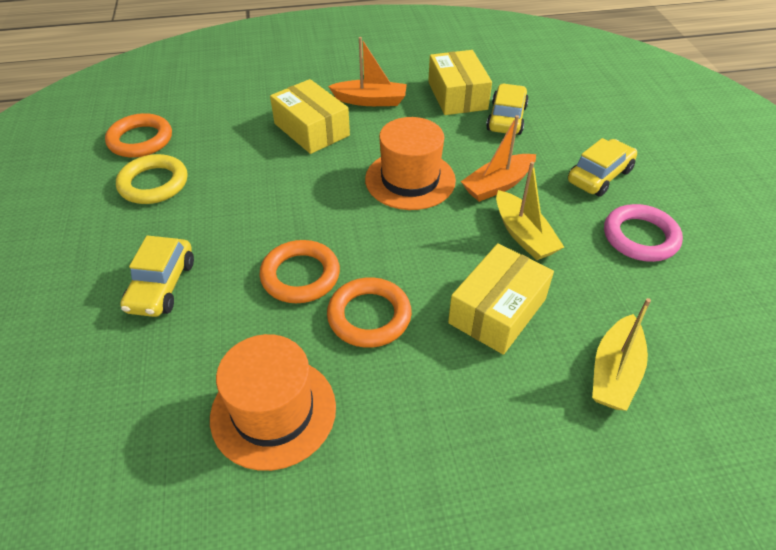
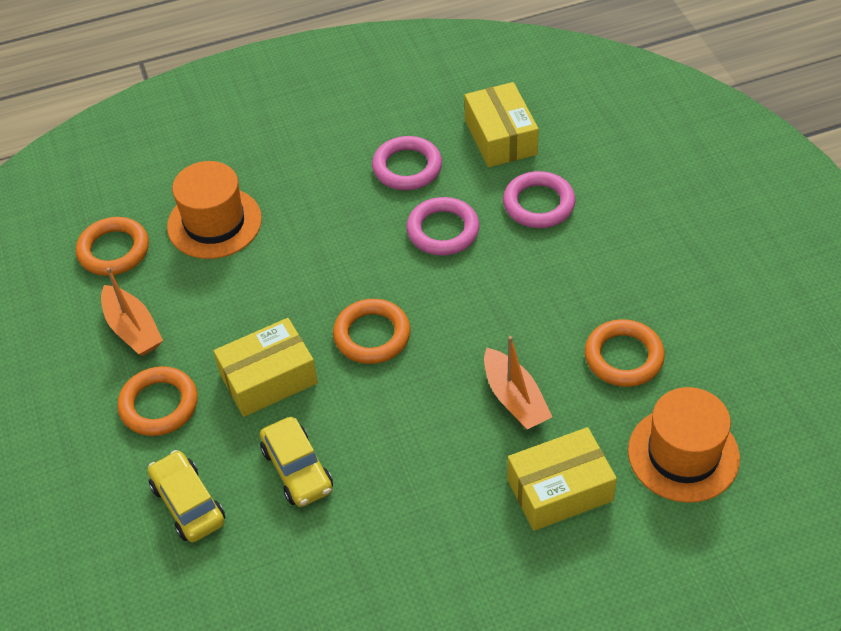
orange ring: [105,113,172,158] [259,240,340,303] [327,277,412,348] = 3 -> [76,217,149,276] [117,366,198,436] [333,299,410,364] [585,319,665,387] = 4
pink ring: [604,204,683,262] = 1 -> [372,136,442,190] [407,197,480,256] [503,171,575,228] = 3
yellow boat: [496,162,564,260] [592,298,651,411] = 2 -> none = 0
yellow car: [120,236,194,317] [486,83,529,135] [568,138,637,197] = 3 -> [148,450,225,542] [260,417,333,507] = 2
yellow ring: [116,154,187,204] = 1 -> none = 0

